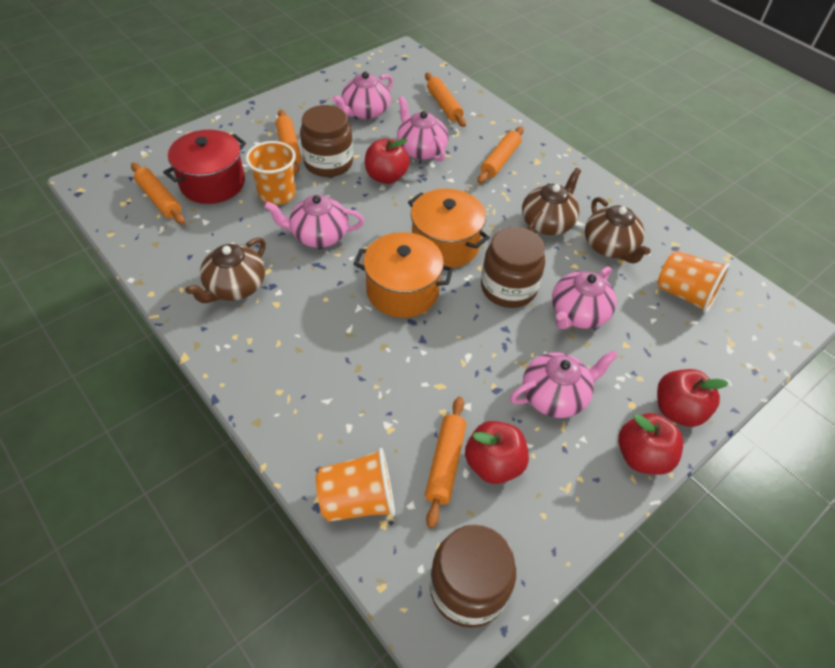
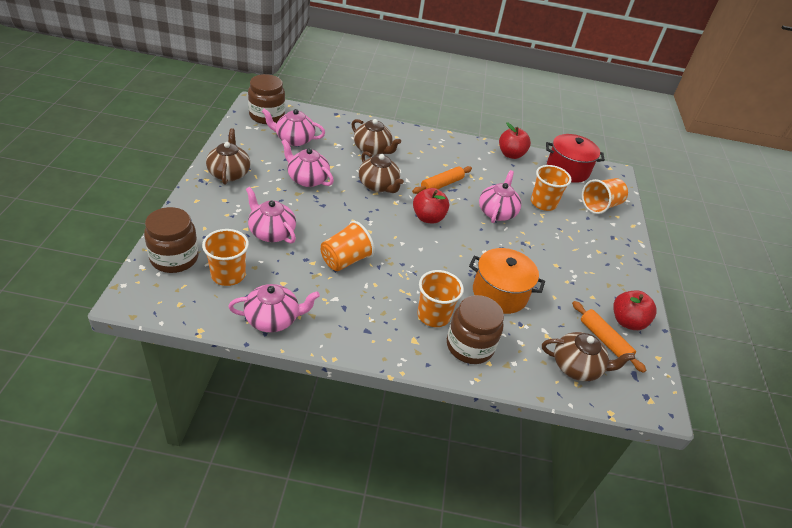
brown teapot: [185,237,266,303] [522,168,581,235] [585,197,651,263] = 3 -> [206,128,250,185] [351,119,401,155] [359,151,404,193] [542,332,635,381] = 4
orange cup: [245,141,296,205] [316,448,395,522] [658,250,730,313] = 3 -> [202,229,249,286] [321,221,375,271] [417,270,464,327] [531,165,572,211] [582,178,628,214] = 5
orange pot: [354,232,453,318] [408,188,490,268] = 2 -> [469,248,545,314] = 1
orange rolling pin: [131,163,185,225] [276,110,302,174] [425,73,466,127] [425,397,466,528] [478,126,524,184] = 5 -> [412,166,472,194] [572,301,646,373] = 2
red apple: [365,138,410,184] [465,421,529,484] [618,413,683,475] [657,369,728,427] = 4 -> [413,188,449,223] [499,122,531,159] [613,290,657,330] = 3

